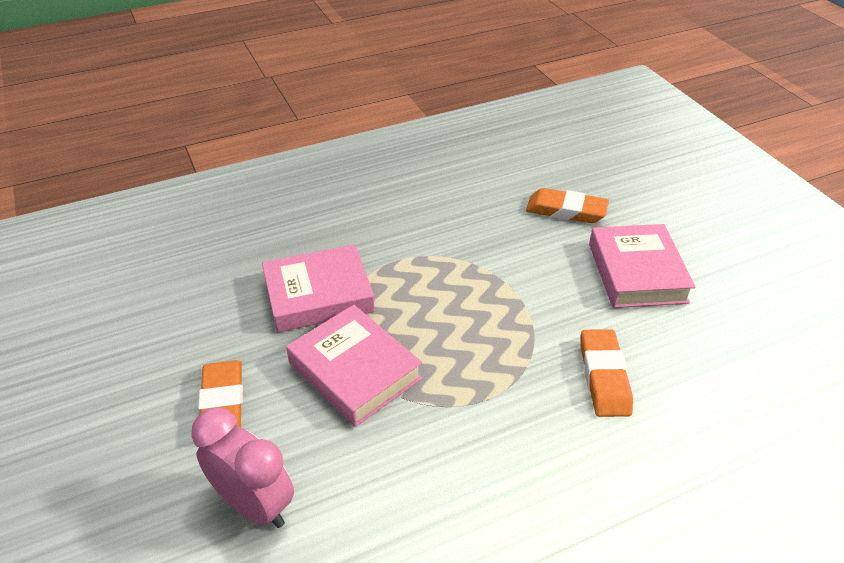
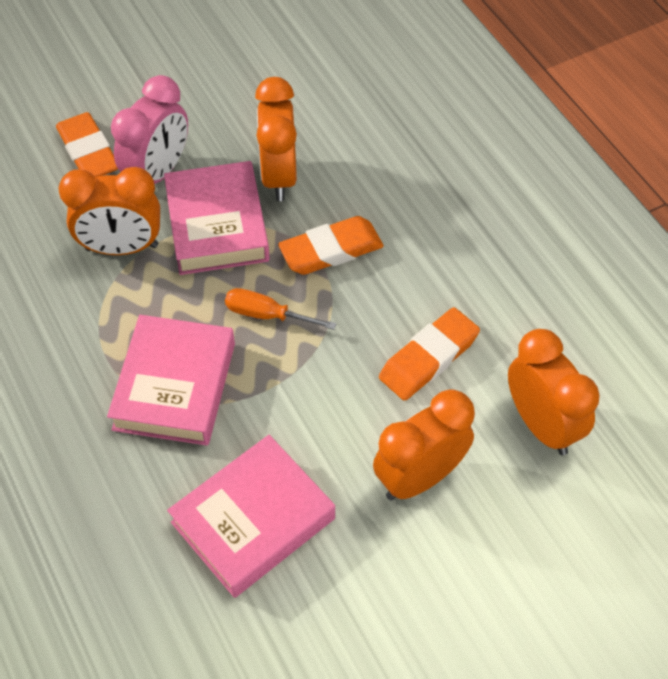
orange clock: none = 0 -> [58,167,160,255] [255,77,297,201] [373,389,475,500] [508,329,600,455] = 4
orange screwdriver: none = 0 -> [225,288,336,330] = 1

